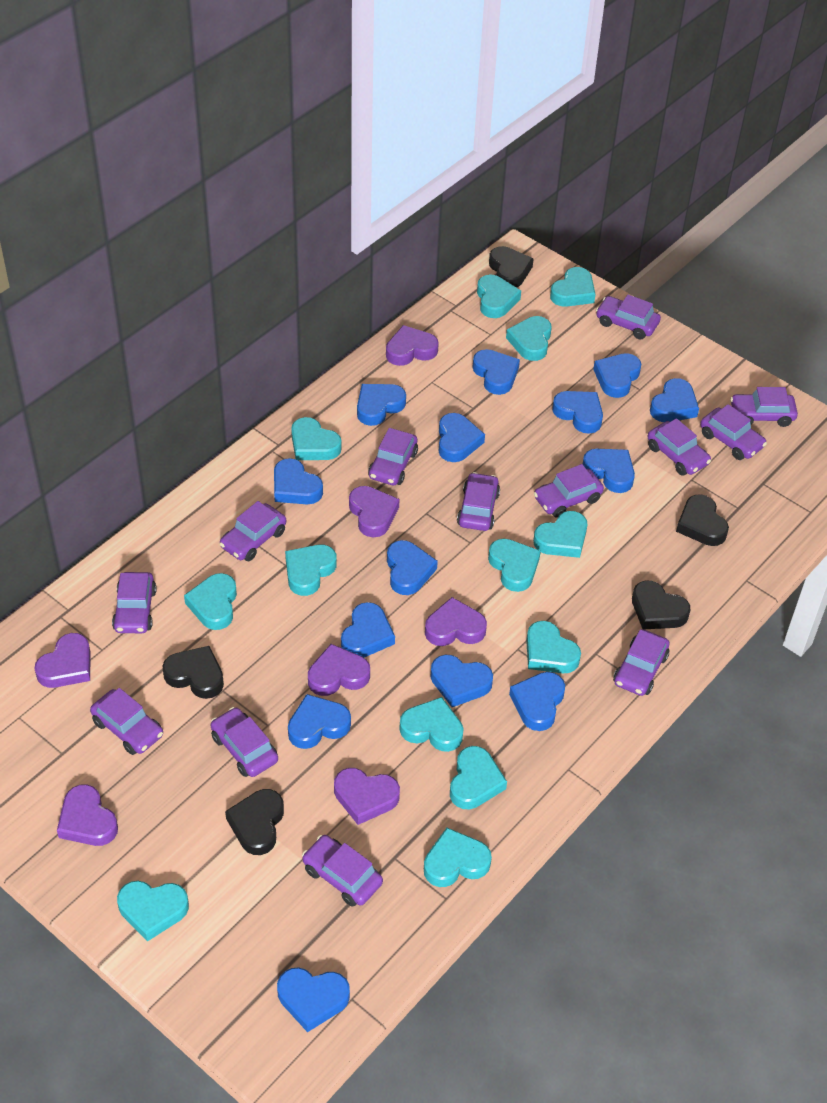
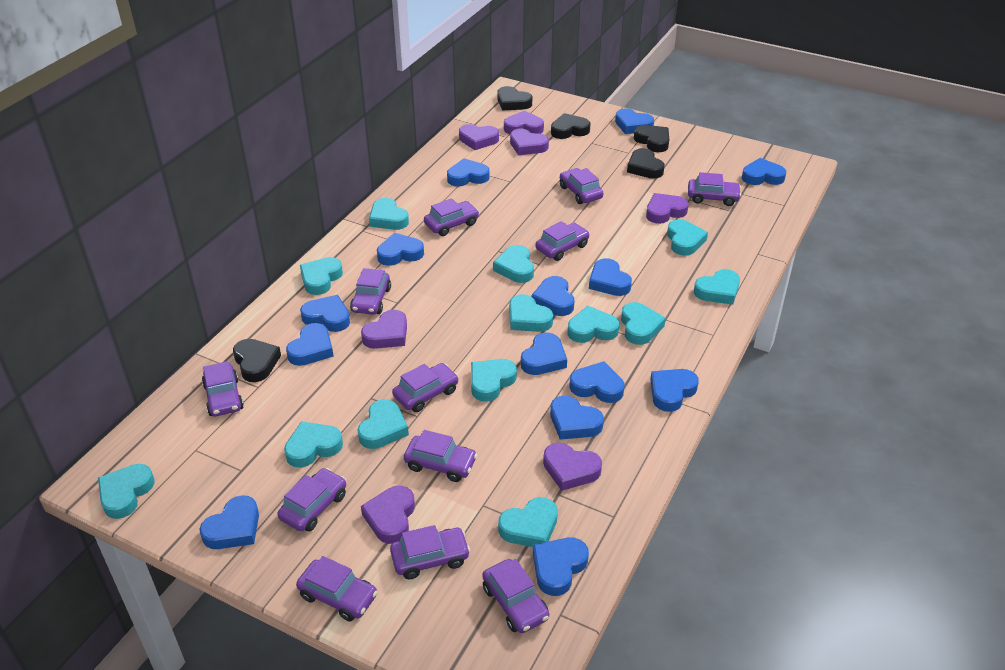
purple car: [90,688,163,755] [112,572,157,633] [211,707,278,777] [220,501,286,561] [302,835,383,907] [368,428,418,485] [457,472,500,531] [534,464,604,518] [596,295,661,339] [613,629,670,696] [647,418,711,476] [700,404,767,460] [730,387,798,427] = 13 -> [202,361,244,417] [277,468,346,532] [296,556,378,621] [350,268,391,315] [390,525,470,580] [392,363,459,412] [404,430,477,482] [424,198,479,236] [482,559,549,633] [536,221,590,261] [560,168,603,204] [688,172,741,206] = 12

